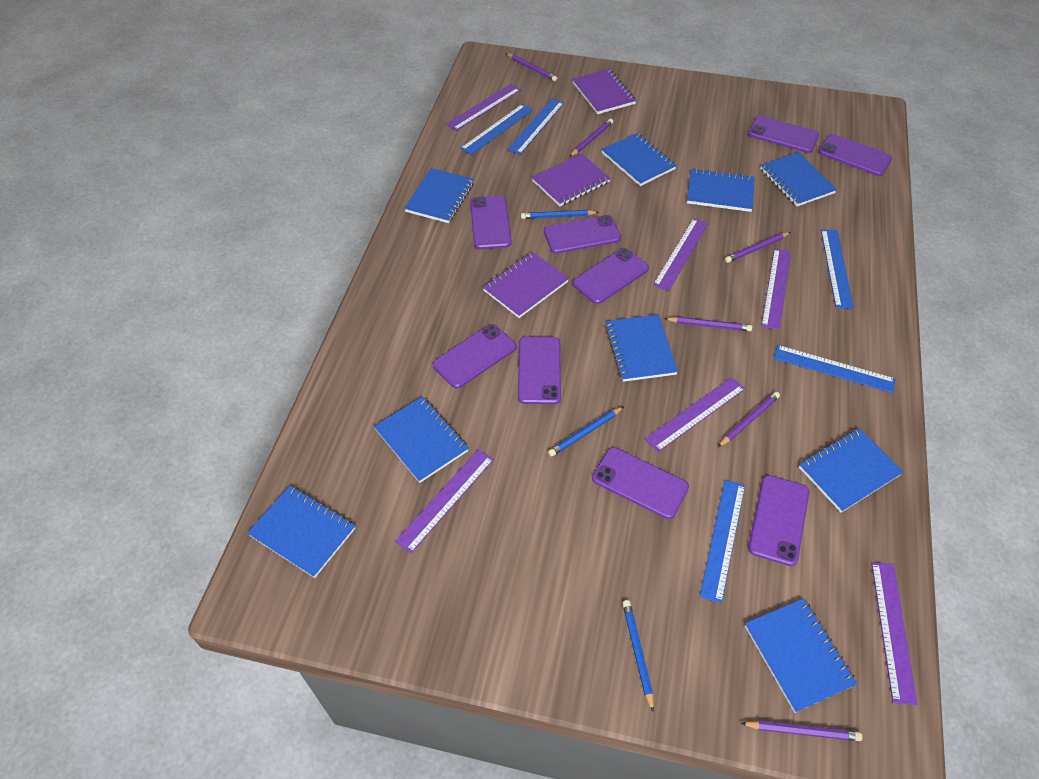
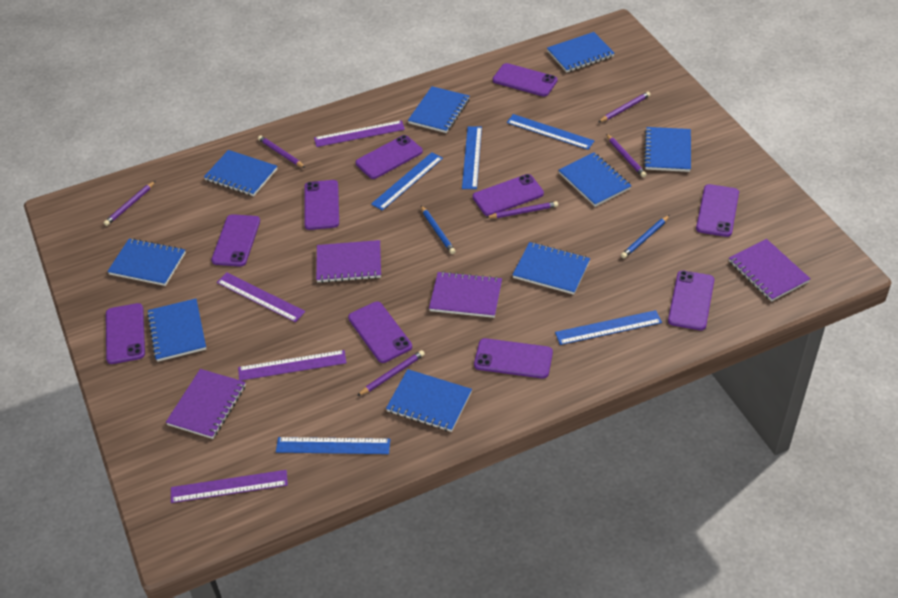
blue pencil: [521,210,599,219] [548,406,624,457] [622,600,654,713] = 3 -> [421,206,456,254] [621,215,670,258] = 2
purple notebook: [483,252,569,318] [532,154,611,206] [572,69,636,114] = 3 -> [166,369,246,439] [316,240,381,283] [429,271,502,318] [729,239,811,302] = 4
purple phone: [433,324,516,389] [470,196,512,249] [518,337,561,404] [544,215,621,254] [573,248,649,304] [592,447,689,519] [748,116,819,153] [748,475,809,566] [818,134,892,176] = 9 -> [106,303,145,364] [211,214,260,267] [304,180,339,230] [348,301,412,363] [355,135,423,179] [473,174,544,216] [474,338,553,379] [493,63,558,96] [668,271,714,330] [696,184,739,237] = 10
purple ruler: [395,449,494,553] [446,84,521,131] [645,377,745,452] [653,218,708,291] [761,248,791,330] [871,562,917,705] = 6 -> [171,470,288,503] [217,272,305,322] [238,350,346,381] [314,120,405,147] = 4

